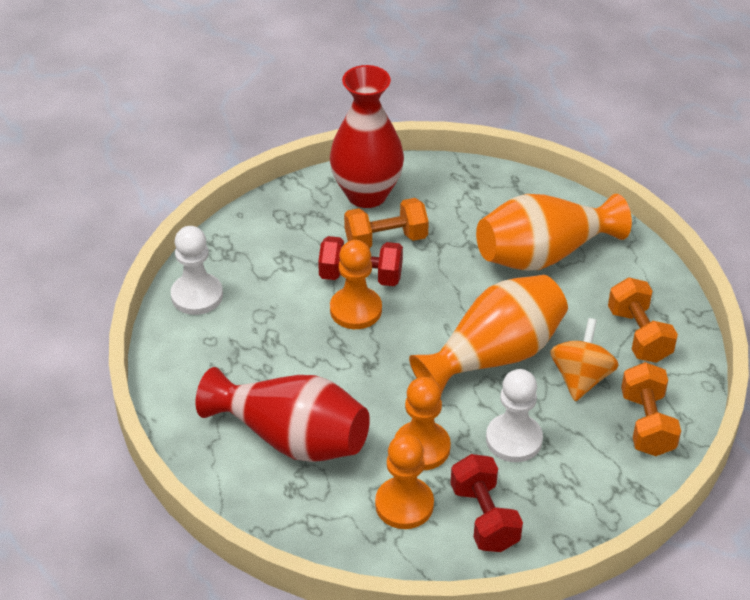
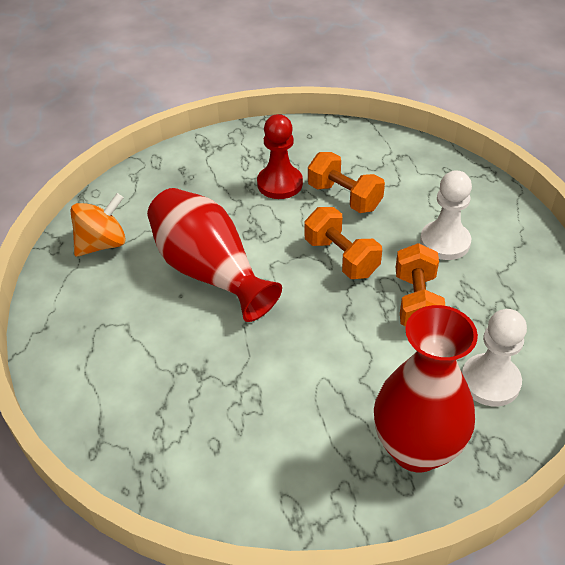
orange pawn: [330,240,382,329] [375,434,434,529] [395,377,451,470] = 3 -> none = 0
orange vase: [409,275,568,394] [476,194,632,271] = 2 -> none = 0
red dumbbell: [318,236,403,286] [450,454,523,552] = 2 -> none = 0
red pawn: none = 0 -> [257,114,303,199] = 1

